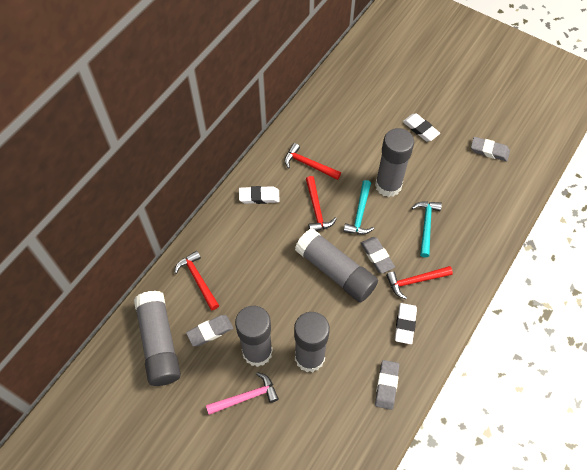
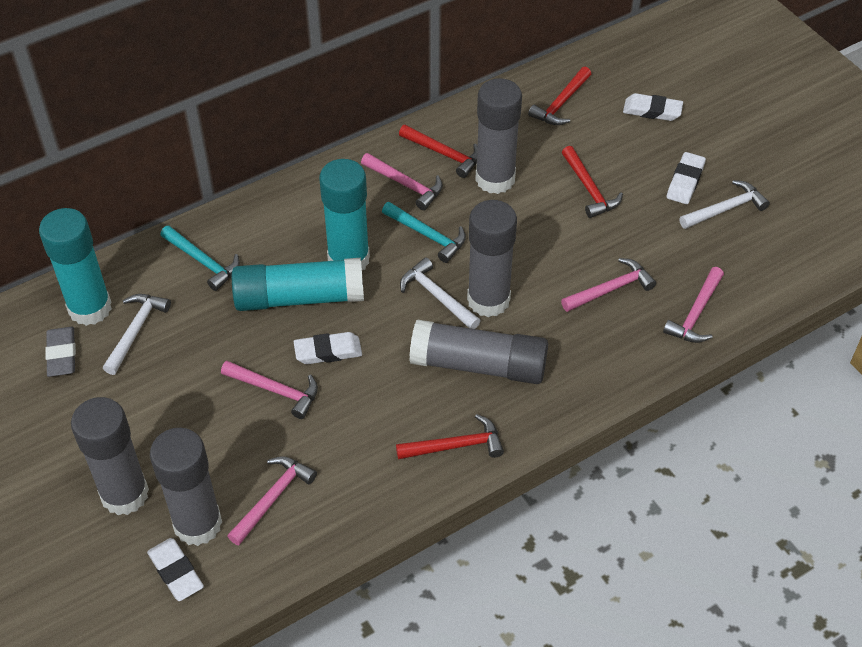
grey eraser: [186,315,233,347] [361,237,395,274] [375,360,399,410] [471,137,510,161] = 4 -> [45,327,76,377] = 1
pink hammer: [206,372,279,415] = 1 -> [221,361,318,419] [228,456,317,545] [361,153,443,210] [561,258,656,312] [663,267,724,343] = 5
turquoise glue stick: none = 0 -> [39,208,112,326] [232,258,364,311] [319,159,370,270] = 3
white eraser: [239,186,280,204] [395,303,417,344] [403,113,440,141] = 3 -> [147,538,204,601] [293,332,362,364] [623,93,683,121] [667,152,706,204] = 4
white hammer: none = 0 -> [103,294,171,375] [400,257,481,329] [679,180,770,229] = 3

